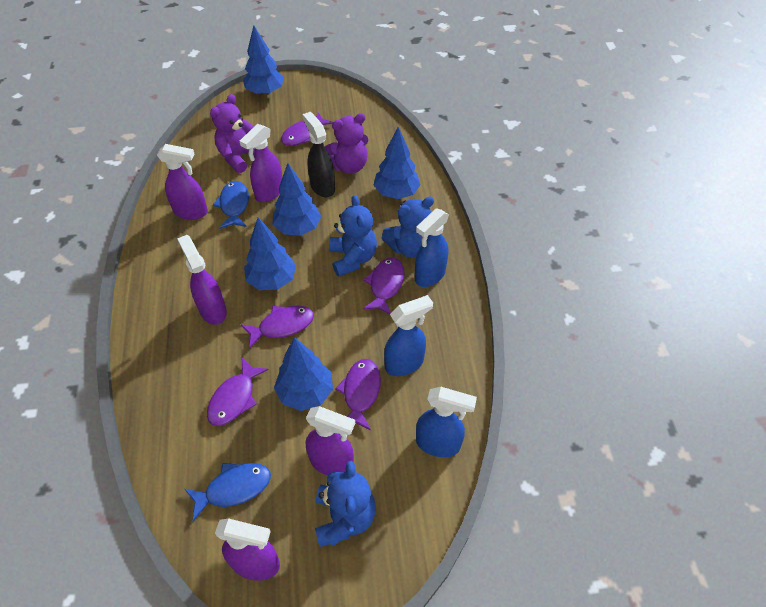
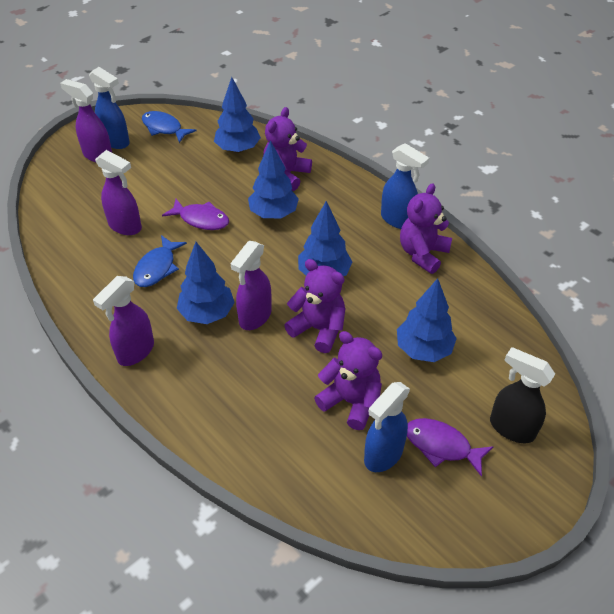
blue teddy bear: [315,461,376,547] [329,195,377,277] [382,197,434,258] = 3 -> none = 0
purple fish: [207,358,269,426] [241,306,314,349] [281,112,334,146] [335,359,381,431] [363,258,405,314] = 5 -> [162,199,229,230] [407,418,494,477] = 2
purple spray bottle: [157,144,208,220] [177,235,227,325] [215,518,280,581] [240,124,282,202] [306,406,355,475] = 5 -> [60,79,112,162] [93,276,154,366] [95,150,142,235] [230,241,272,330] = 4
purple teddy bear: [210,94,255,173] [324,113,368,174] = 2 -> [263,107,312,191] [284,259,345,353] [314,331,382,430] [400,183,452,274] = 4

